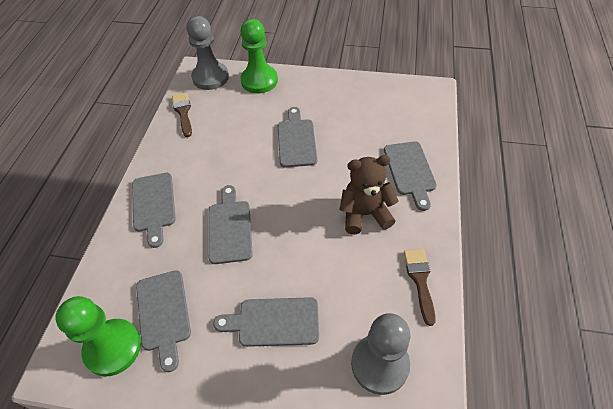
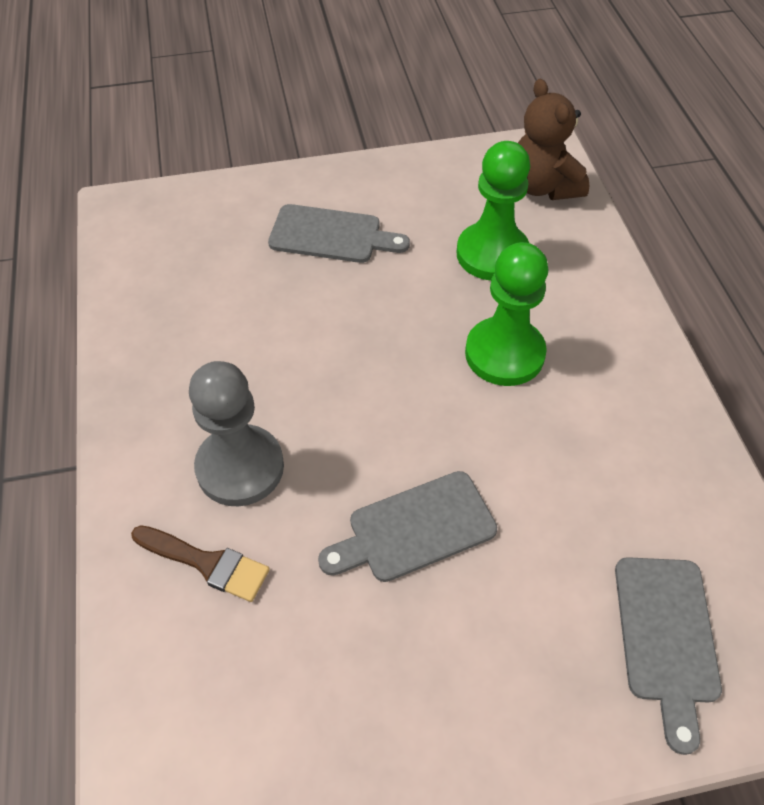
brown brush: [172,93,192,137] [404,249,436,326] = 2 -> [131,525,270,602] = 1
grey cutting board: [132,173,176,248] [136,270,191,372] [209,185,253,264] [213,297,319,347] [277,107,318,167] [384,141,437,211] = 6 -> [268,204,410,263] [318,471,497,582] [615,557,722,755] = 3
grey pawn: [187,16,229,90] [351,313,411,395] = 2 -> [189,361,284,506] = 1

